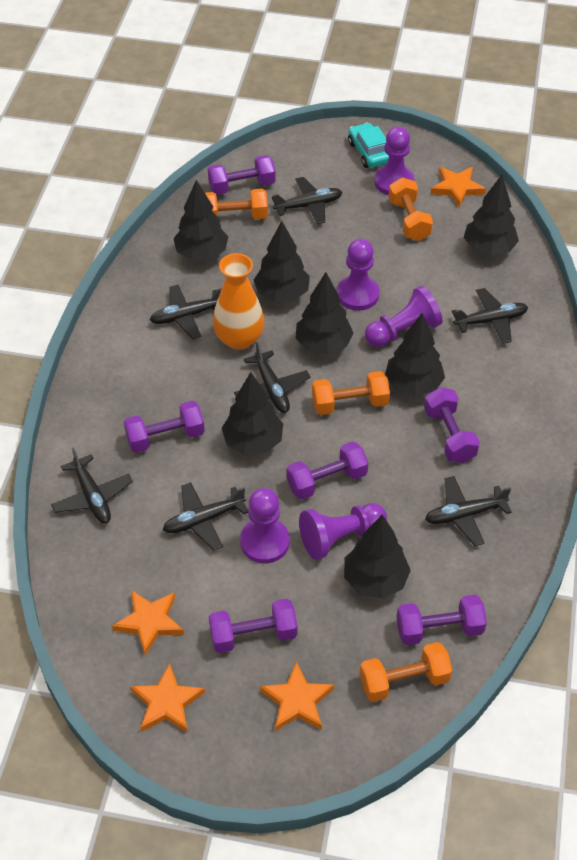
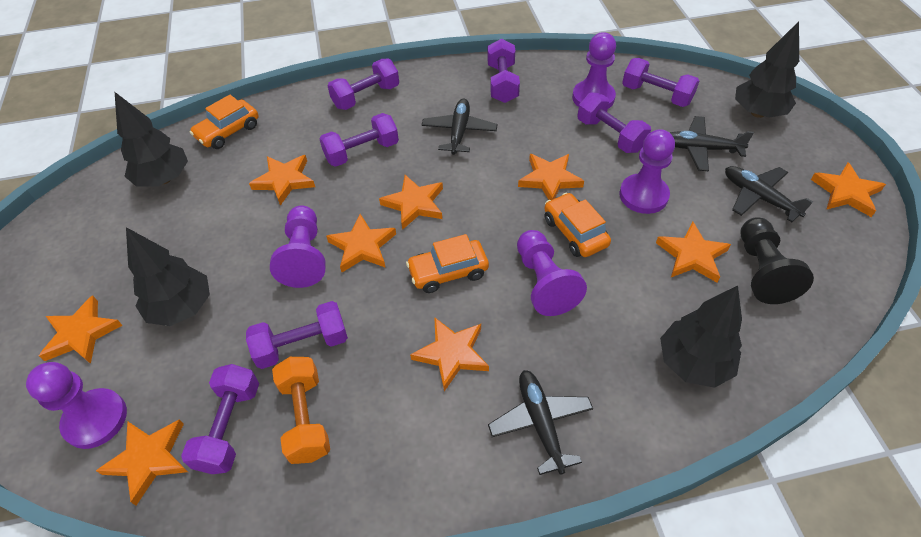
black pawn: none = 0 -> [741,217,814,304] = 1
black plane: [51,447,133,524] [150,285,222,339] [163,482,248,551] [234,341,310,413] [272,177,343,224] [425,476,512,546] [452,288,528,344] = 7 -> [421,98,498,155] [488,370,593,475] [670,116,754,172] [725,166,813,222] = 4
black tree: [173,180,228,260] [222,372,283,455] [254,221,310,302] [296,272,354,354] [344,515,411,599] [385,313,445,396] [464,175,519,256] = 7 -> [115,92,188,187] [126,227,210,326] [660,286,742,388] [735,21,799,118] = 4
orange car: none = 0 -> [190,95,258,149] [406,234,489,293] [545,193,611,257] = 3
orange dumbbell: [205,189,268,219] [312,371,390,415] [360,642,453,702] [389,177,433,241] = 4 -> [272,357,330,464] = 1
orange star: [112,590,184,656] [130,663,205,733] [260,661,334,731] [431,167,486,208] = 4 -> [39,295,123,364] [96,419,188,506] [249,155,315,206] [326,214,396,272] [379,175,443,230] [410,317,489,391] [518,154,584,200] [656,222,731,282] [811,162,886,217] = 9
orange vase: [213,253,264,350] = 1 -> none = 0
purple dumbbell: [124,401,205,453] [208,155,276,195] [209,599,298,653] [287,442,368,500] [397,594,487,645] [424,387,480,463] = 6 -> [181,364,259,474] [246,301,348,369] [319,113,399,167] [327,59,399,110] [487,39,520,103] [577,93,651,153] [622,58,699,107] = 7
turquoise car: [348,123,389,168] = 1 -> none = 0

